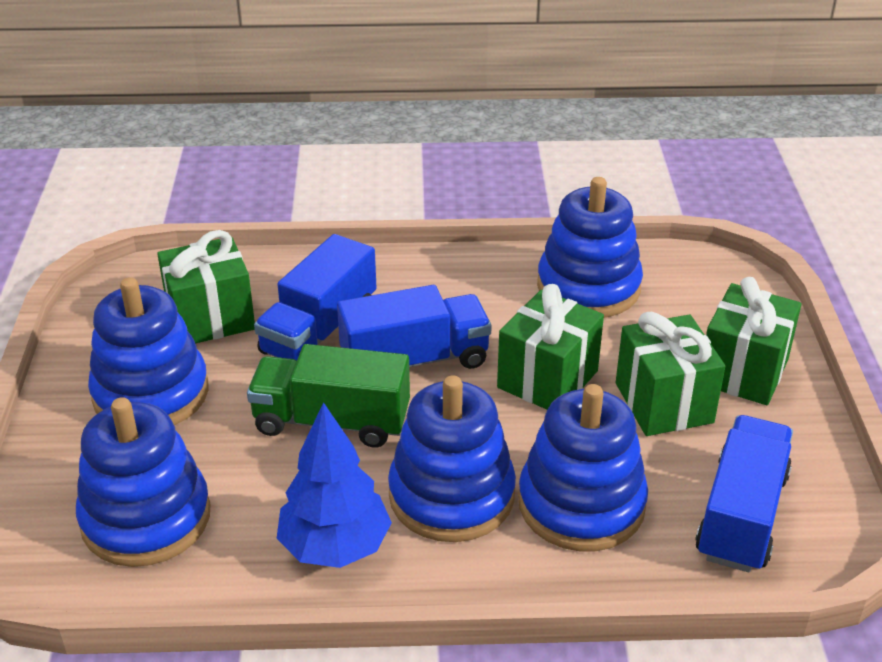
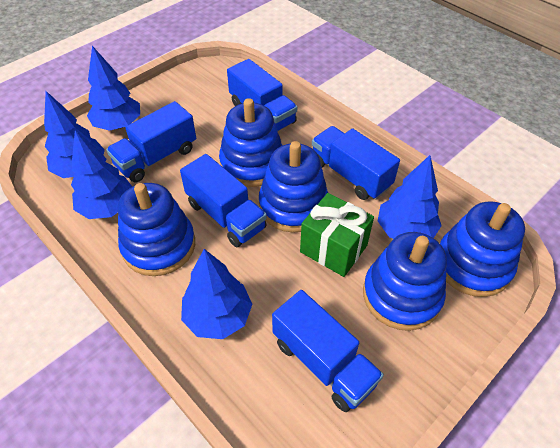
blue tree: [277,402,392,568] = 1 -> [44,91,105,178] [71,130,132,219] [87,46,140,131] [181,249,252,339] [378,155,442,239] = 5
blue truck: [254,234,377,360] [337,285,492,369] [695,415,793,573] = 3 -> [106,101,196,183] [180,154,267,247] [227,59,297,131] [272,290,384,412] [312,126,400,200] = 5
green gift: [157,230,255,343] [497,284,604,410] [616,312,725,436] [706,277,801,405] = 4 -> [300,193,374,277] = 1
green truck: [247,344,410,448] = 1 -> none = 0

